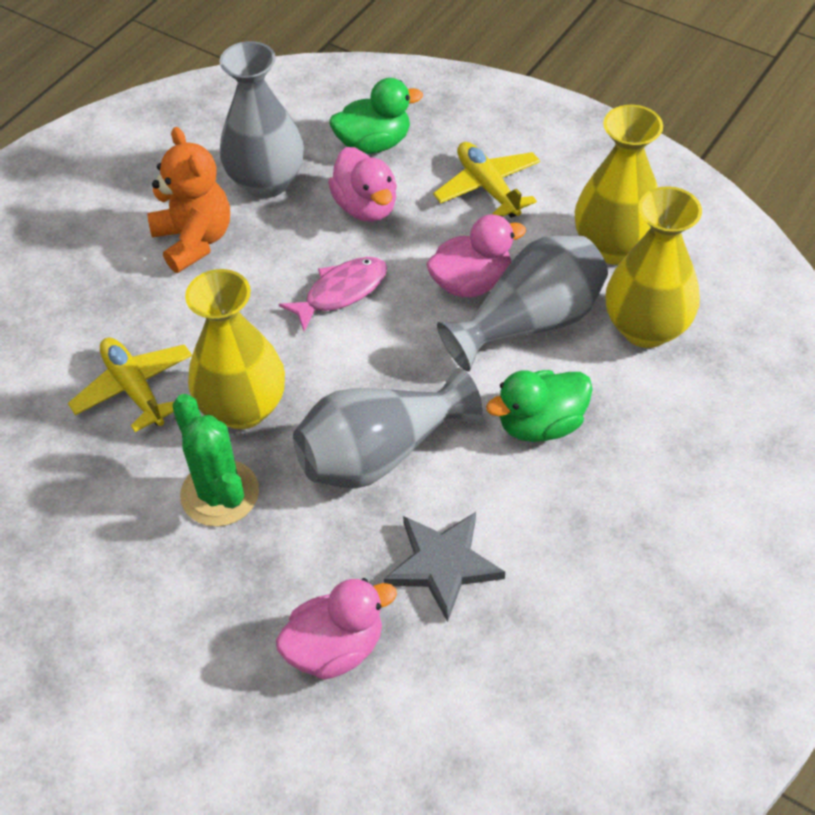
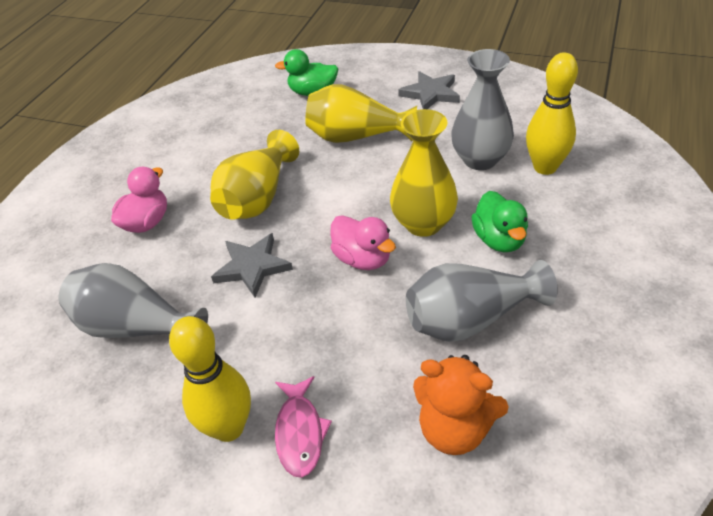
green cactus: [172,394,259,527] = 1 -> none = 0
grey star: [384,512,505,622] = 1 -> [211,233,293,297] [398,71,460,109] = 2
pink duck: [276,578,397,680] [328,147,397,222] [426,215,526,297] = 3 -> [111,167,167,233] [330,215,396,270] = 2
yellow bowling pin: none = 0 -> [169,316,251,442] [526,52,578,175] = 2
yellow plane: [68,338,192,432] [433,142,540,218] = 2 -> none = 0

